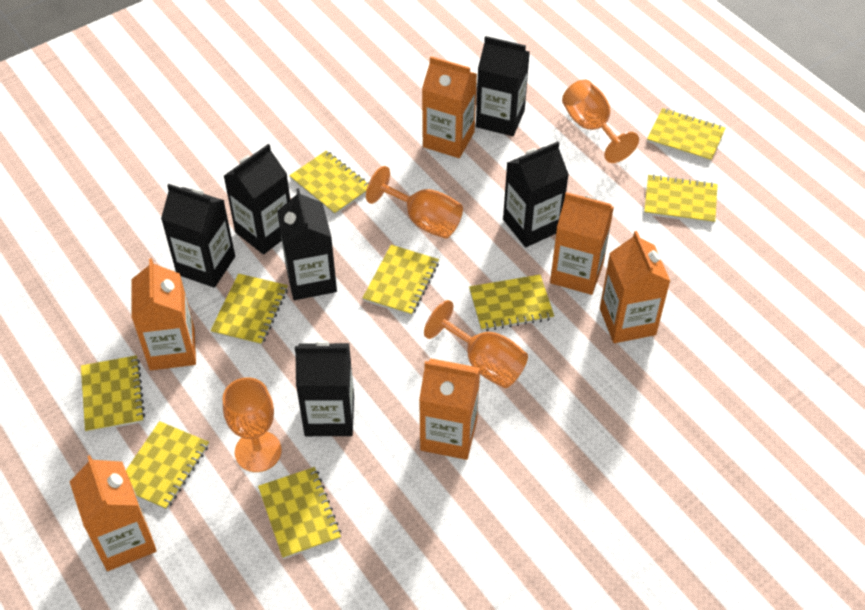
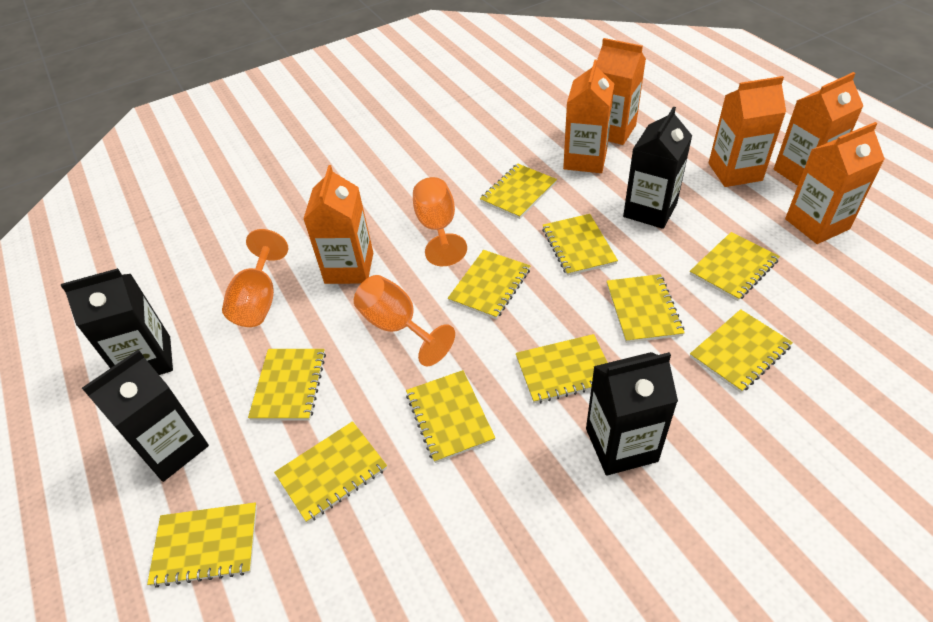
black carton: [161,184,235,288] [224,144,290,254] [277,188,337,300] [295,341,354,436] [476,36,530,136] [503,141,569,247] = 6 -> [61,268,173,375] [82,350,209,482] [586,352,678,476] [623,106,692,229] = 4
orange goblet: [223,377,282,472] [366,166,463,239] [424,300,528,388] [562,79,639,163] = 4 -> [222,229,288,327] [354,275,455,366] [413,177,467,266] = 3
yellow notebook: [81,355,145,433] [126,421,209,510] [210,274,288,346] [258,467,341,559] [289,151,369,215] [363,245,439,316] [469,275,554,331] [644,174,718,224] [647,108,726,162] = 9 -> [147,502,257,587] [248,349,326,421] [274,421,387,523] [406,370,495,463] [448,250,530,319] [480,164,557,219] [516,334,608,404] [542,214,618,276] [607,274,685,343] [690,232,780,301] [690,309,793,393] = 11

